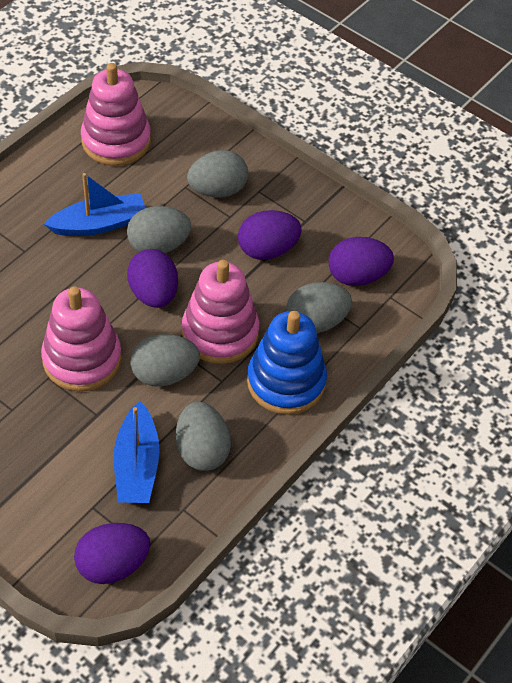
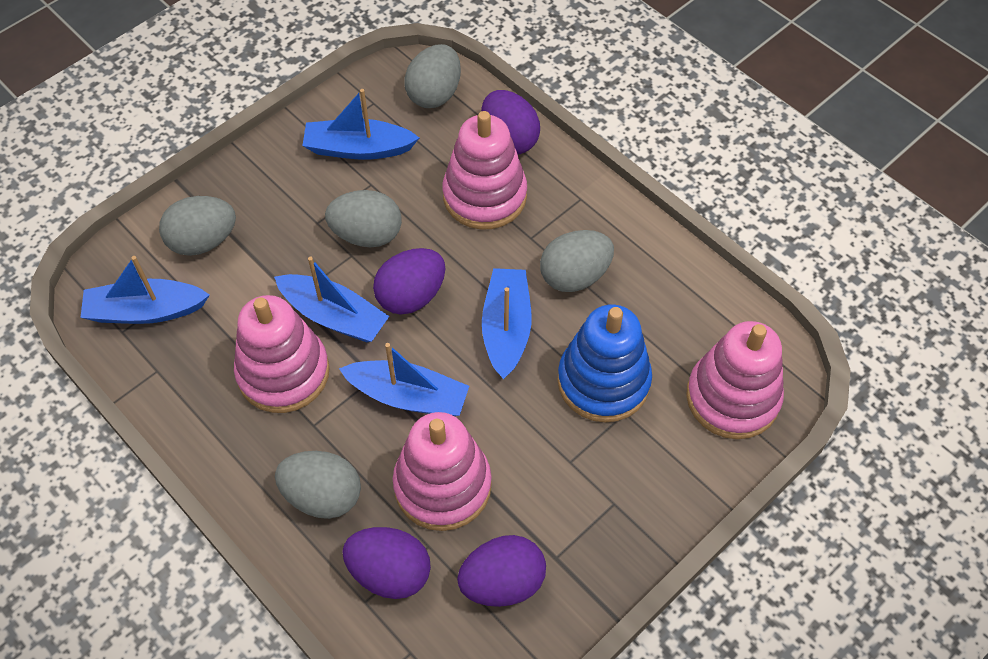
blue boat: [44,173,145,236] [114,401,160,503] = 2 -> [80,256,210,324] [274,256,389,342] [302,89,419,160] [339,343,469,416] [482,268,531,379] = 5
pink stacking toy: [41,286,122,392] [81,63,151,166] [182,260,259,364] = 3 -> [234,295,330,413] [393,412,492,531] [443,111,527,230] [686,321,784,439] = 4

